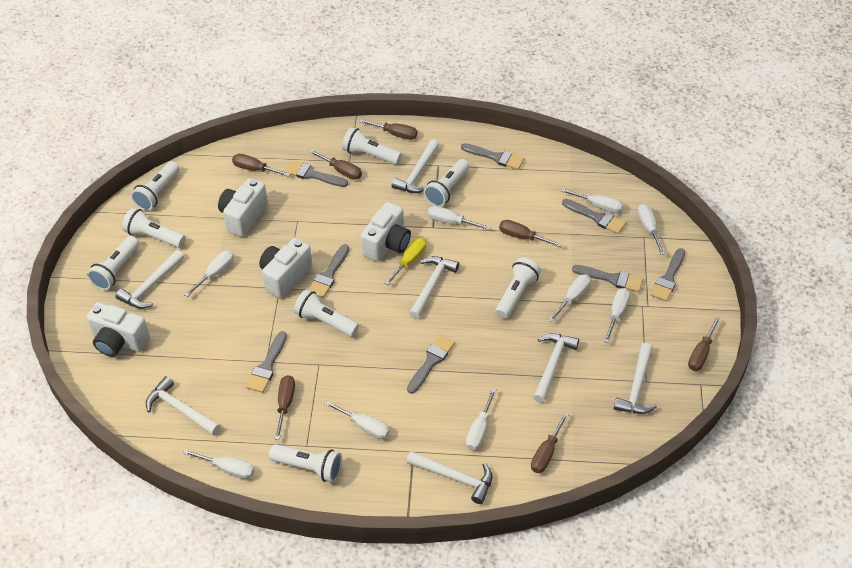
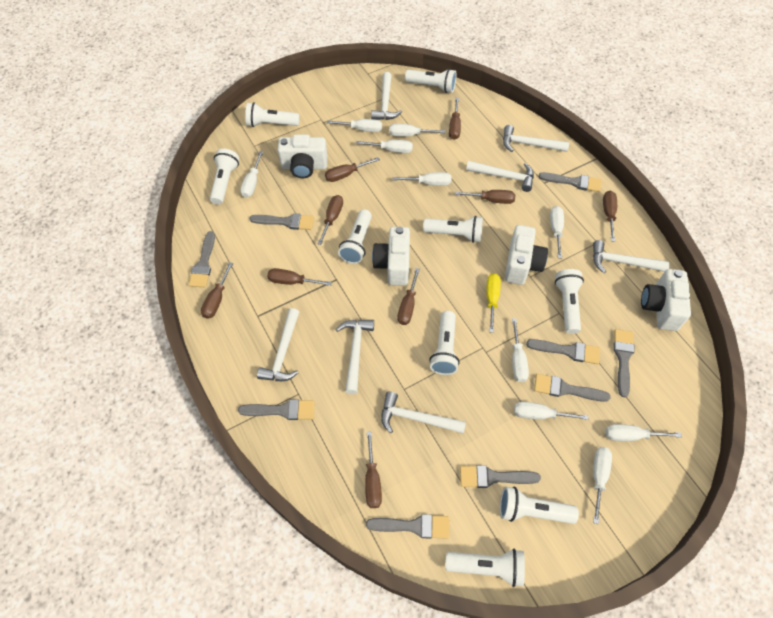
brown screwdriver: [232,154,290,177] [275,375,295,440] [309,150,362,180] [359,119,417,140] [499,220,562,247] [531,412,569,473] [688,317,720,371] = 7 -> [201,262,233,319] [267,268,332,286] [317,195,343,245] [325,157,380,182] [365,431,382,508] [397,268,420,325] [449,98,461,140] [455,190,516,204] [603,191,617,242] = 9
grey brush: [246,331,287,393] [285,160,348,187] [308,244,349,298] [407,335,455,394] [461,143,524,170] [562,199,626,234] [572,265,643,292] [650,248,685,301] = 8 -> [189,231,215,287] [238,399,315,420] [250,213,314,230] [366,514,449,539] [460,465,541,488] [526,339,600,364] [534,374,611,402] [538,172,601,192] [614,329,635,397] = 9
white flashlight: [87,236,139,290] [122,208,186,248] [131,161,180,211] [269,444,342,482] [294,289,359,337] [342,127,402,165] [423,159,469,207] [495,258,541,319] = 8 -> [210,149,239,205] [245,102,300,127] [338,209,372,264] [405,69,456,93] [423,216,483,243] [429,311,460,375] [445,549,525,587] [500,486,579,524] [555,269,584,334] = 9
white screwdriver: [183,449,255,479] [184,250,234,297] [325,400,390,439] [428,206,490,230] [466,388,497,450] [548,274,591,322] [561,188,623,213] [604,288,630,343] [638,204,665,255] = 9 -> [240,151,263,198] [327,119,382,132] [356,140,413,153] [389,124,445,137] [393,172,451,186] [512,318,529,382] [514,402,588,420] [550,206,564,258] [593,447,612,524] [605,424,682,441] = 10

